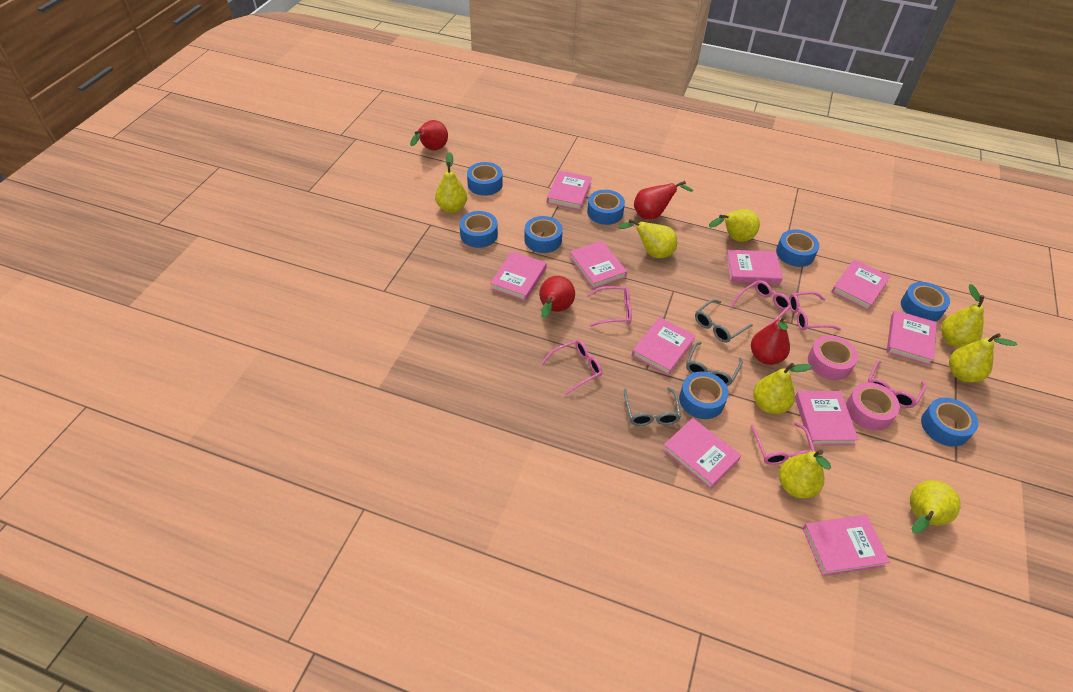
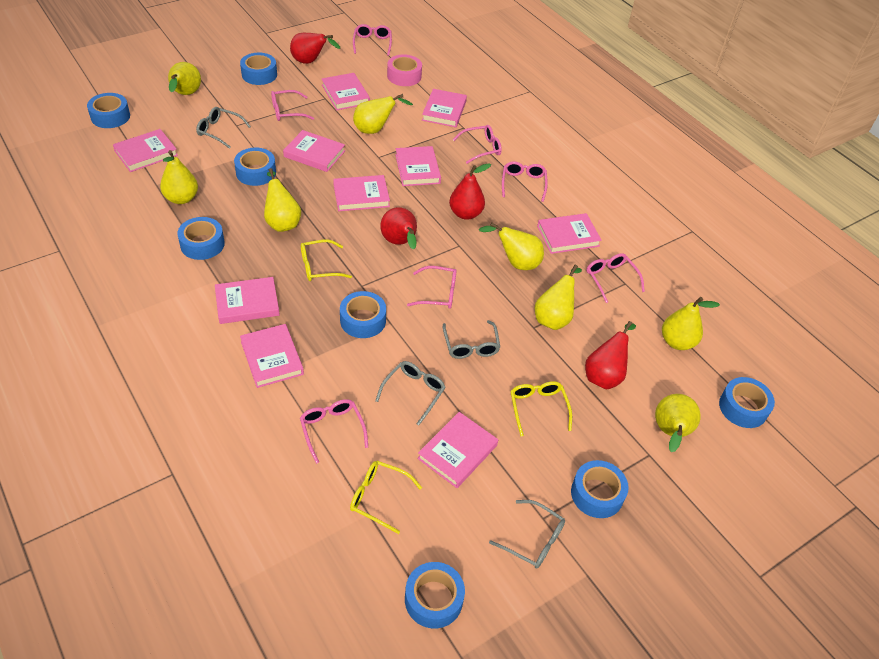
grey glasses: [624,387,681,426] [686,342,743,386] [695,299,753,343] = 3 -> [196,107,251,149] [375,361,446,426] [443,320,500,359] [489,500,565,569] = 4
pink glasses: [542,340,602,395] [587,286,632,327] [730,280,792,327] [750,422,815,465] [789,292,841,331] [868,361,926,408] = 6 -> [271,90,314,121] [300,399,368,464] [353,24,392,56] [407,266,457,309] [453,125,502,164] [502,161,548,202] [586,253,645,303] = 7
pink tape: [808,335,858,380] [846,382,900,431] = 2 -> [387,54,422,86] = 1
yellow glasses: none = 0 -> [301,239,352,281] [350,461,422,534] [510,381,572,437] = 3

